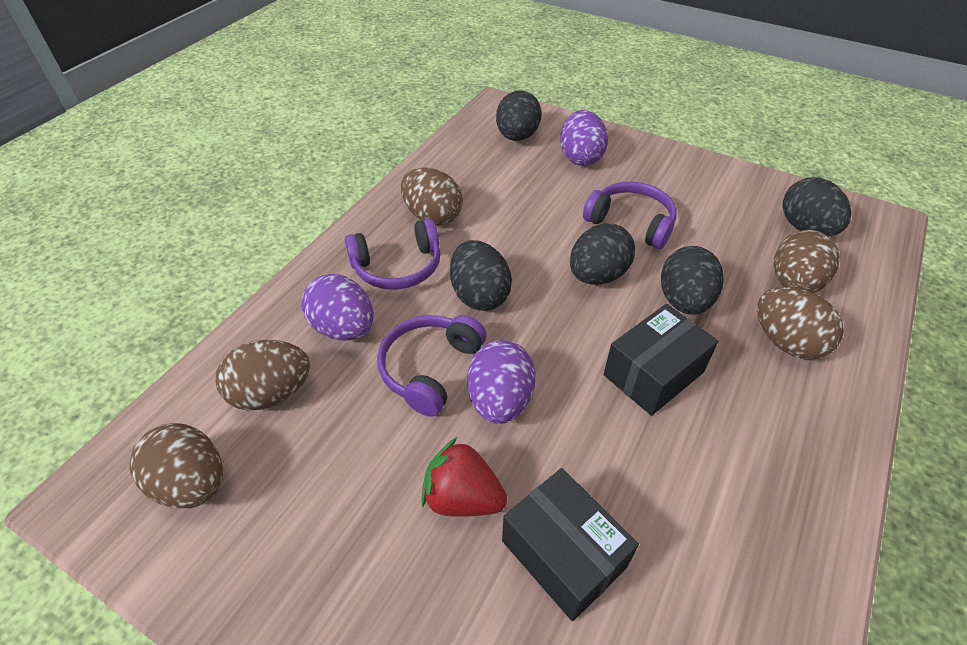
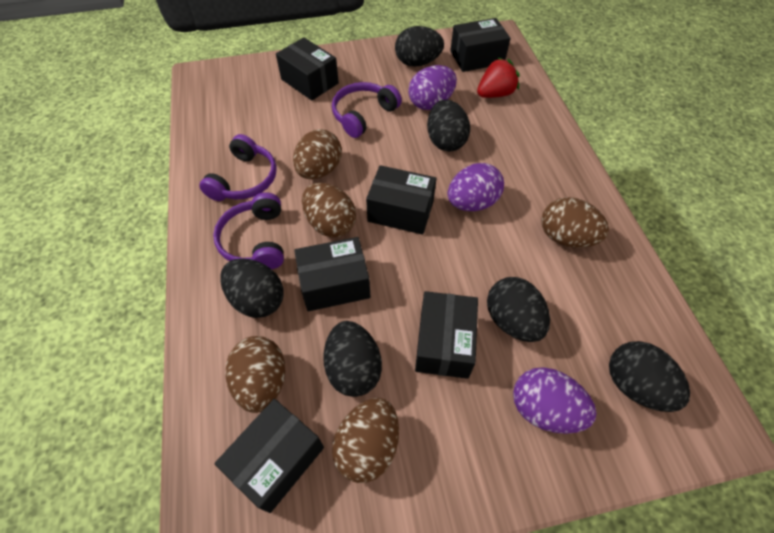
black box: [502,468,639,621] [603,304,718,416] = 2 -> [214,399,324,513] [276,37,339,100] [294,237,370,311] [366,165,436,235] [415,291,478,379] [450,18,511,72] = 6
black egg: [450,240,512,311] [496,90,542,141] [570,223,635,285] [661,246,724,314] [783,177,852,236] = 5 -> [220,258,284,318] [324,321,382,397] [395,26,444,67] [427,100,470,151] [487,277,550,342] [609,341,690,412] = 6

